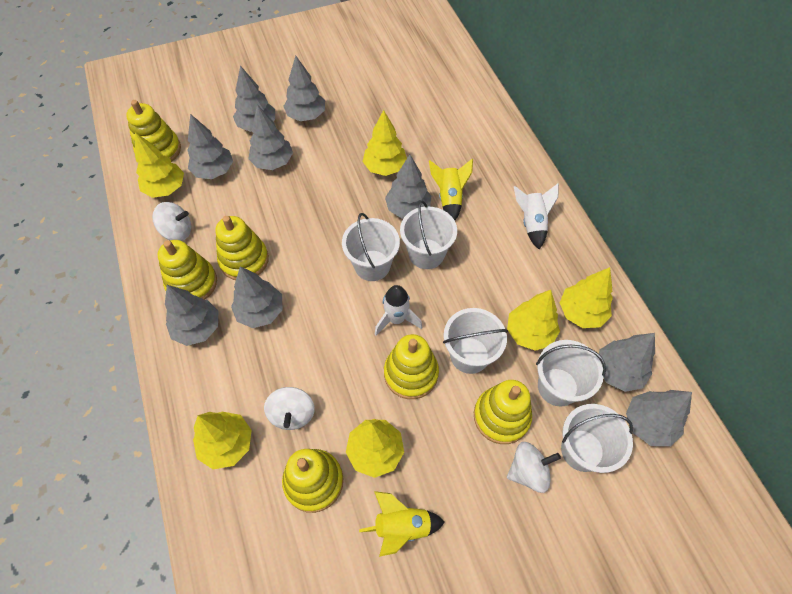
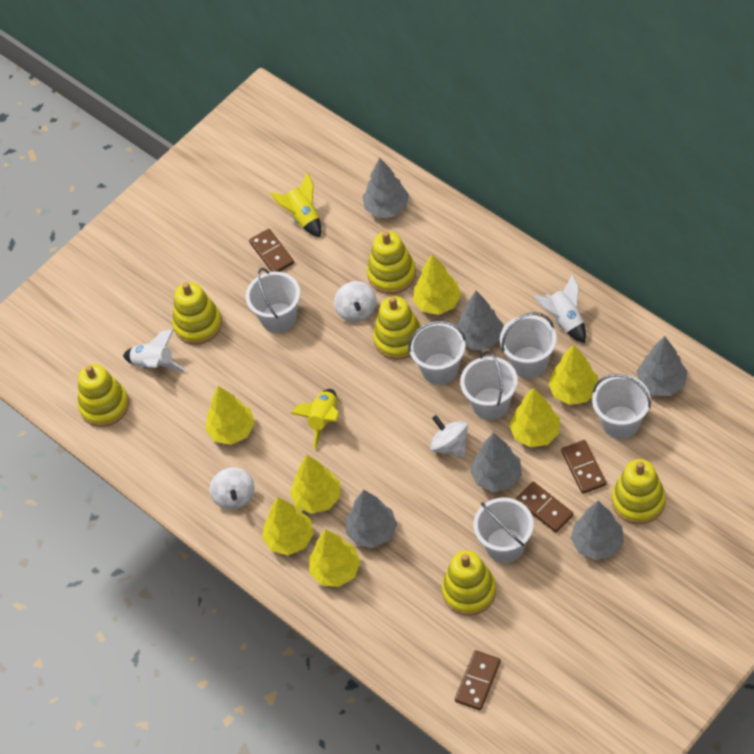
brown domino: none = 0 -> [249,229,294,272] [455,650,501,710] [516,482,573,532] [561,440,607,494] = 4
grey tree: [165,285,218,346] [187,114,233,179] [231,266,282,328] [233,65,275,132] [248,105,293,170] [283,56,325,121] [385,155,431,219] [599,333,655,392] [626,390,692,446] = 9 -> [346,489,397,548] [362,157,409,217] [456,291,504,350] [470,432,522,492] [571,501,624,560] [637,336,688,396] = 6
white bucket: [342,213,400,281] [400,201,457,269] [443,308,508,374] [536,340,606,407] [561,404,633,473] = 5 -> [246,268,300,333] [408,321,466,385] [460,351,518,420] [473,497,534,563] [500,312,557,378] [592,374,651,439] = 6
yellow tree: [135,132,184,198] [193,412,252,469] [346,419,404,478] [363,110,407,176] [507,290,560,351] [560,267,613,328] = 6 -> [205,386,255,445] [262,497,314,555] [290,455,340,514] [309,529,361,587] [413,255,461,315] [509,387,560,447] [548,344,598,405] = 7

